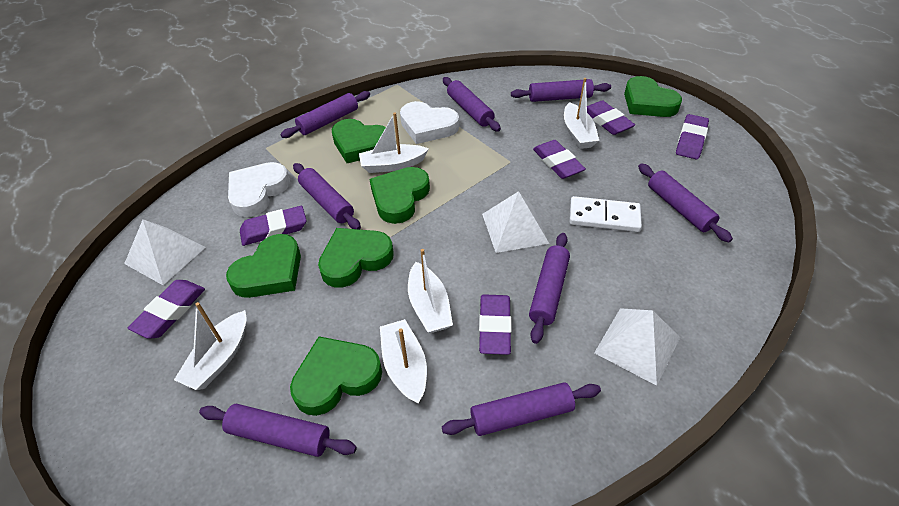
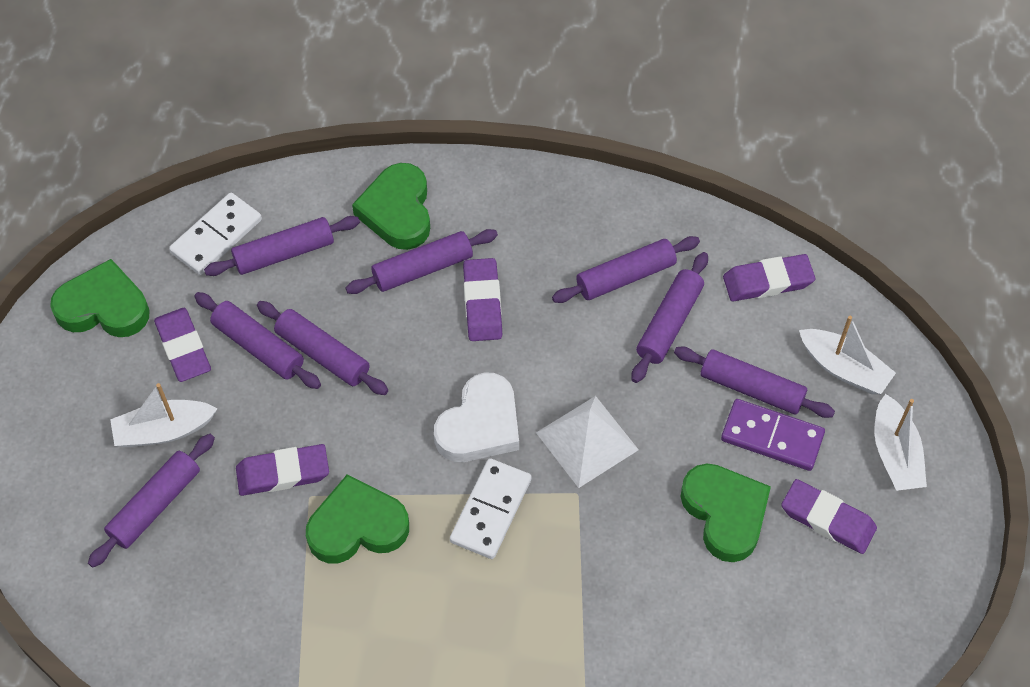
green heart: [226,234,301,298] [290,336,382,416] [318,228,394,288] [332,119,386,163] [370,167,430,224] [624,76,682,117] = 6 -> [50,259,149,337] [306,475,409,563] [352,163,430,250] [680,464,771,562] = 4
purple domino: none = 0 -> [721,399,825,471] = 1
purple eraser: [128,280,205,339] [240,206,307,246] [479,294,512,355] [533,140,586,179] [587,100,635,135] [676,114,709,159] = 6 -> [154,308,211,382] [236,444,329,496] [463,258,502,341] [723,254,815,301] [782,479,877,554] = 5
white boat: [174,302,247,390] [359,112,429,173] [380,319,427,403] [408,249,453,333] [564,78,599,149] = 5 -> [110,383,217,447] [799,316,896,394] [874,394,927,491] = 3
white domino: [569,196,642,232] = 1 -> [169,193,262,275] [450,458,531,559] = 2
white heart: [228,162,290,217] [400,101,459,144] = 2 -> [434,372,519,462] = 1
white pyramid: [124,219,206,285] [482,191,549,253] [594,308,680,386] = 3 -> [536,396,639,488] = 1

